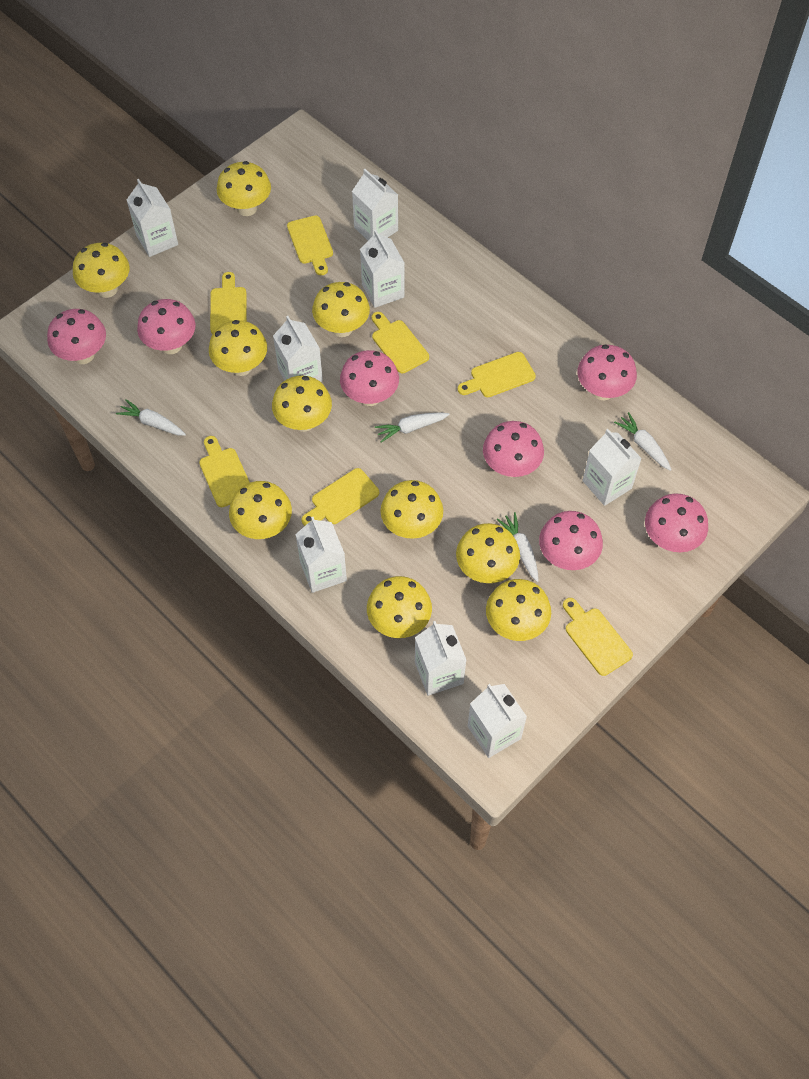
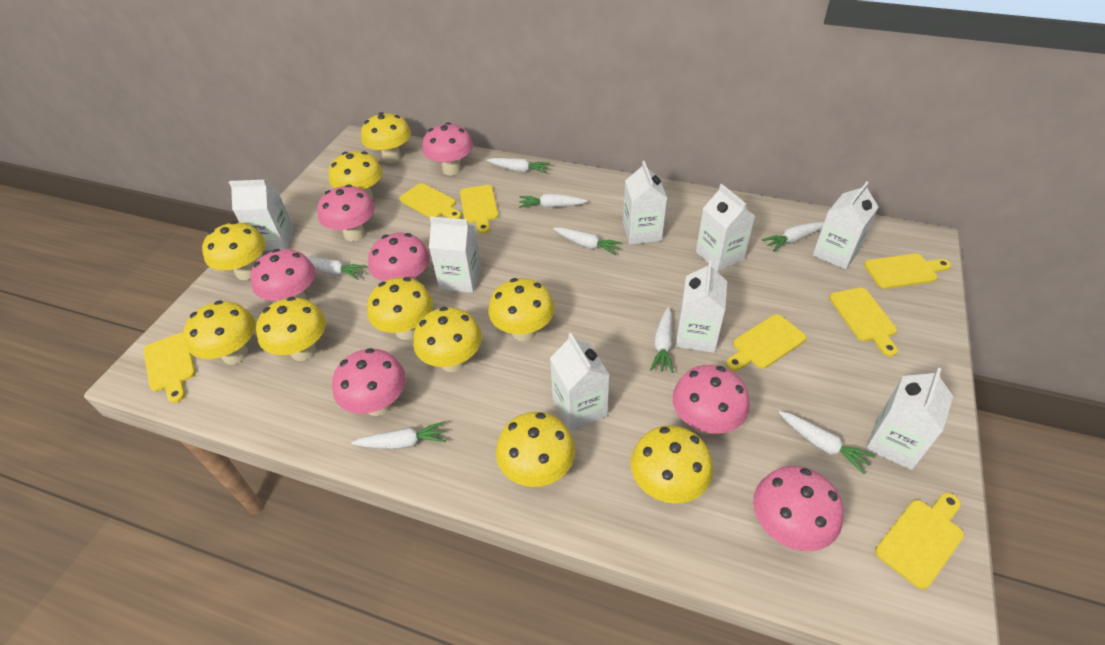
white carrot: [116,399,186,436] [375,413,449,443] [497,512,539,582] [614,412,671,471] = 4 -> [306,256,367,280] [351,421,446,449] [487,158,550,173] [519,194,588,208] [553,227,622,255] [650,307,673,373] [762,222,824,251] [778,411,875,474] = 8

